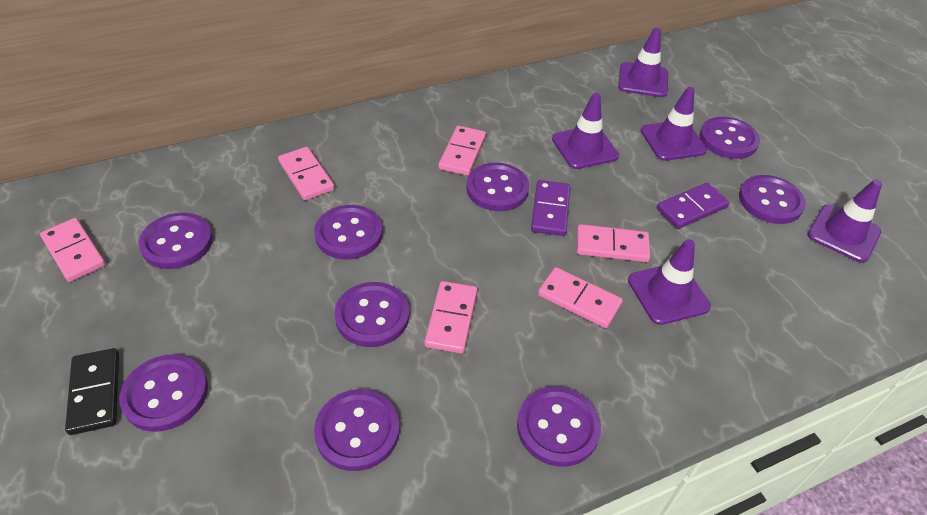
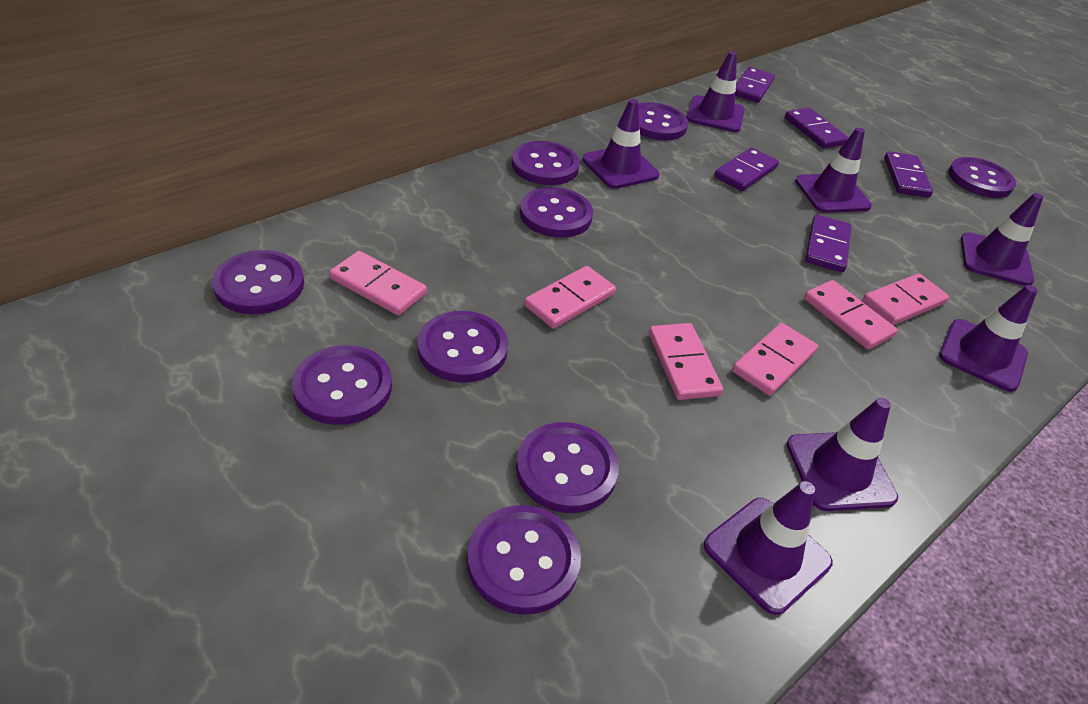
black domino: [65,348,119,435] = 1 -> none = 0
purple domino: [531,180,570,236] [657,183,730,229] = 2 -> [714,147,779,191] [735,67,775,103] [785,108,849,149] [805,214,852,272] [884,151,933,198] = 5
purple traffic cone: [552,93,619,169] [618,28,668,97] [628,239,711,325] [641,87,707,161] [807,179,882,263] = 5 -> [582,99,659,189] [687,51,745,132] [704,481,833,615] [787,398,898,511] [795,128,872,213] [939,285,1037,392] [961,193,1043,286] = 7

